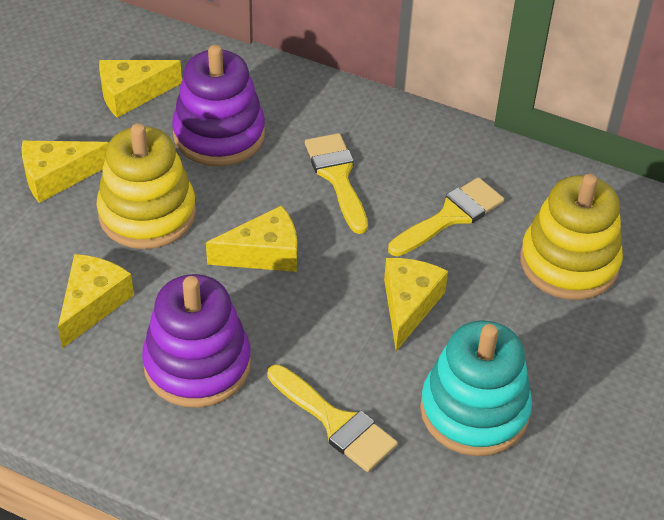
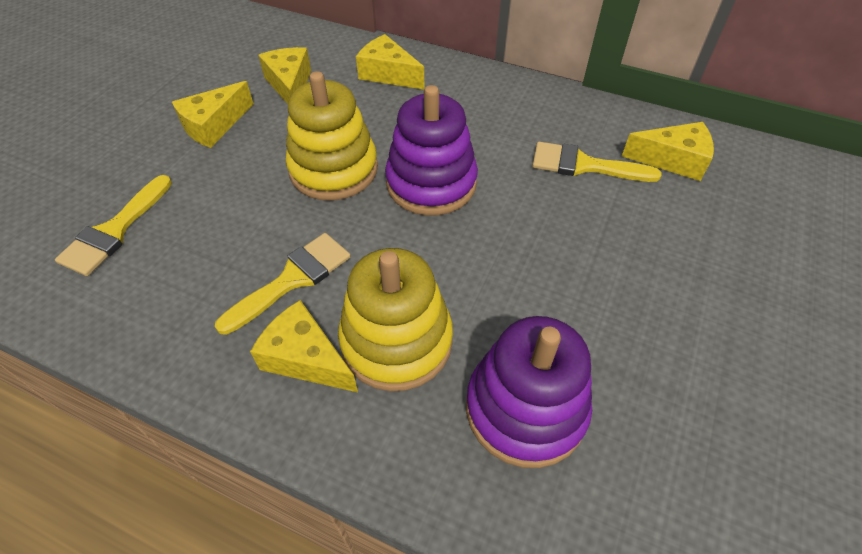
turquoise stacking toy: [420,321,532,456] = 1 -> none = 0

